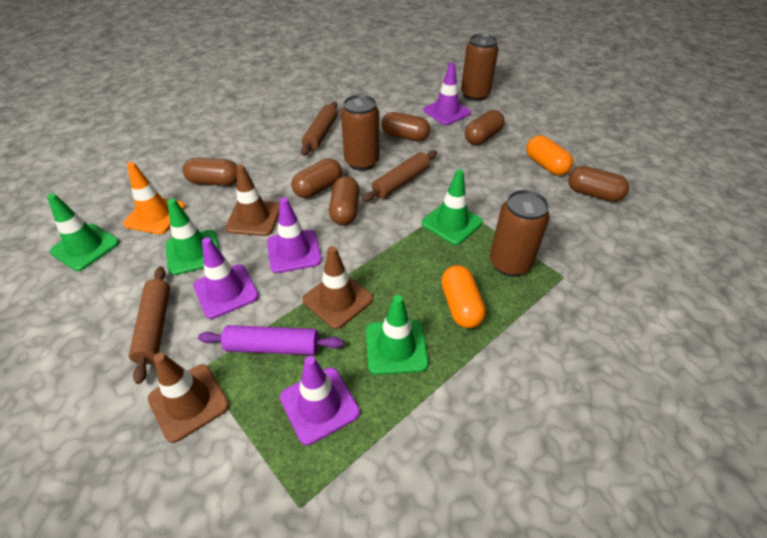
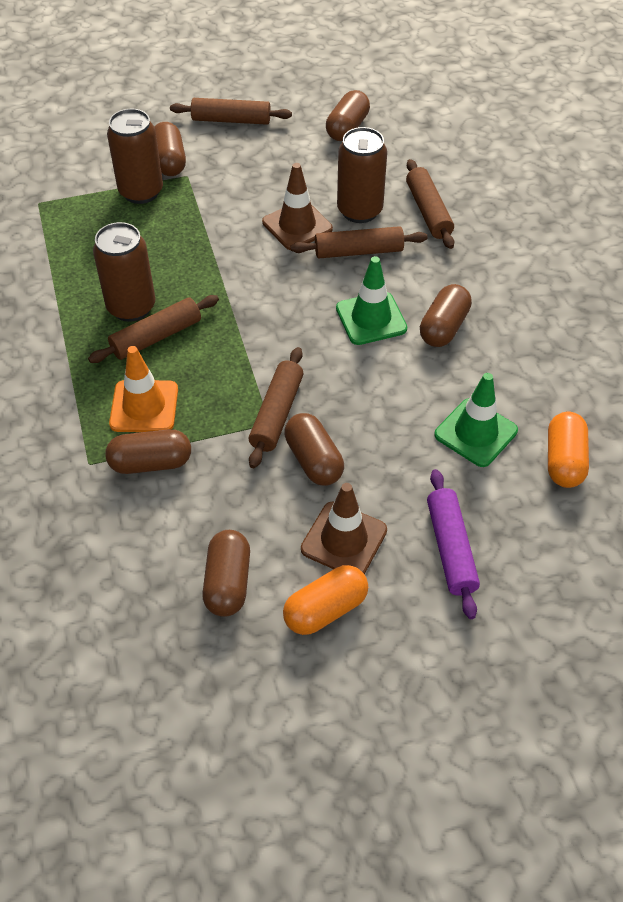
brown rolling pin: [129,266,170,384] [301,102,338,156] [362,151,437,202] = 3 -> [88,295,219,363] [170,98,292,125] [249,347,304,468] [291,226,428,258] [406,159,454,249] = 5
brown traffic cone: [148,353,229,443] [225,165,280,236] [302,246,373,329] = 3 -> [262,163,333,250] [301,483,387,574] = 2
green traffic cone: [47,193,119,271] [165,198,220,275] [366,295,428,375] [422,169,483,245] = 4 -> [336,256,407,345] [434,373,518,467] = 2
purple traffic cone: [193,237,259,319] [267,197,322,273] [280,356,360,445] [423,62,471,125] = 4 -> none = 0

